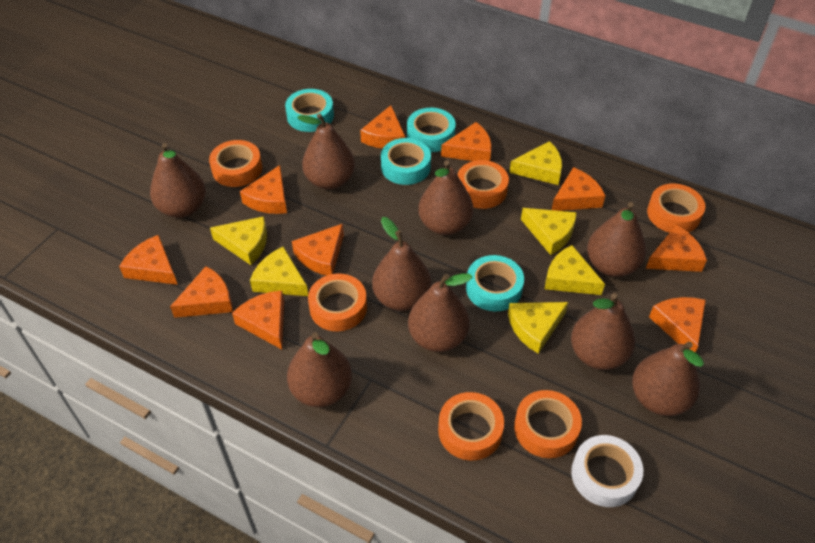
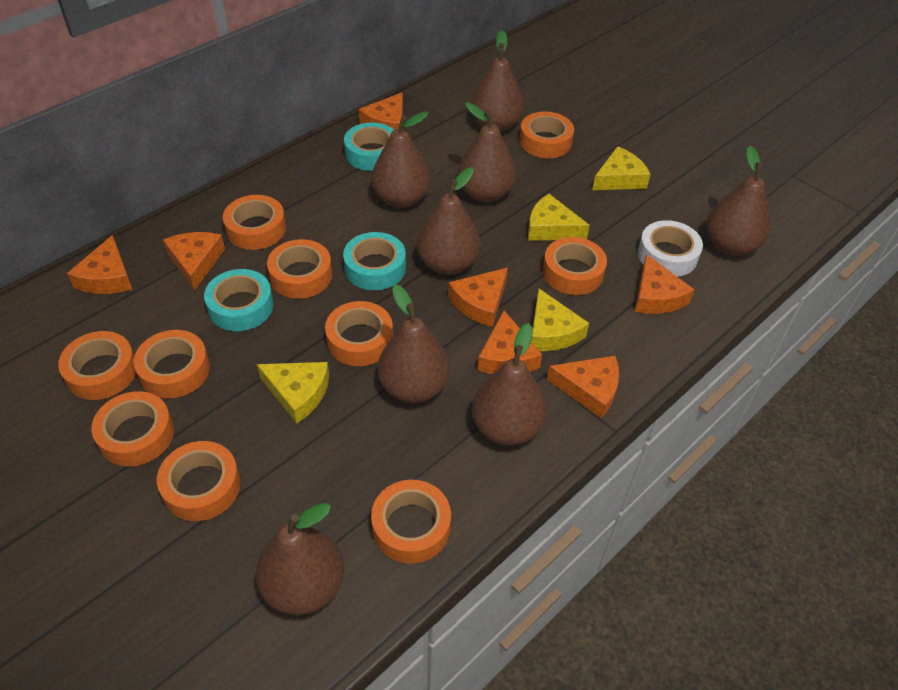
brown pear: [150,143,206,218] [287,332,352,407] [297,113,355,190] [372,217,431,311] [408,273,473,352] [418,161,473,235] [571,293,635,370] [587,202,646,277] [632,342,704,416] = 9 -> [256,503,344,615] [371,111,430,208] [378,285,450,403] [417,167,480,275] [458,102,516,202] [471,30,524,132] [472,323,547,445] [706,146,770,256] = 8
orange cheese: [119,235,178,285] [170,266,233,318] [232,291,284,349] [240,165,287,214] [292,224,344,275] [360,105,405,149] [441,122,492,161] [552,167,605,211] [646,225,707,272] [649,297,706,352] = 10 -> [67,235,133,294] [163,232,225,290] [358,92,403,130] [448,268,508,327] [478,311,542,374] [547,356,619,419] [635,254,695,314] = 7
orange tape: [209,140,262,187] [308,274,367,331] [438,392,504,460] [458,160,509,209] [514,390,582,458] [647,184,705,233] = 6 -> [58,331,136,400] [92,391,174,467] [134,330,210,398] [157,441,241,521] [223,195,286,250] [267,239,332,299] [325,301,393,366] [371,480,451,564] [519,112,574,158] [543,237,607,295] = 10
turquoise tape: [285,89,334,132] [381,138,431,185] [407,108,456,152] [466,255,524,311] = 4 -> [204,269,274,331] [343,232,406,290] [344,122,394,171] = 3
yellow cheese: [210,216,267,265] [250,247,308,296] [508,302,568,354] [509,141,562,185] [521,208,577,255] [545,245,605,295] = 6 -> [257,362,329,423] [528,194,590,241] [531,289,589,351] [592,146,651,190] = 4

